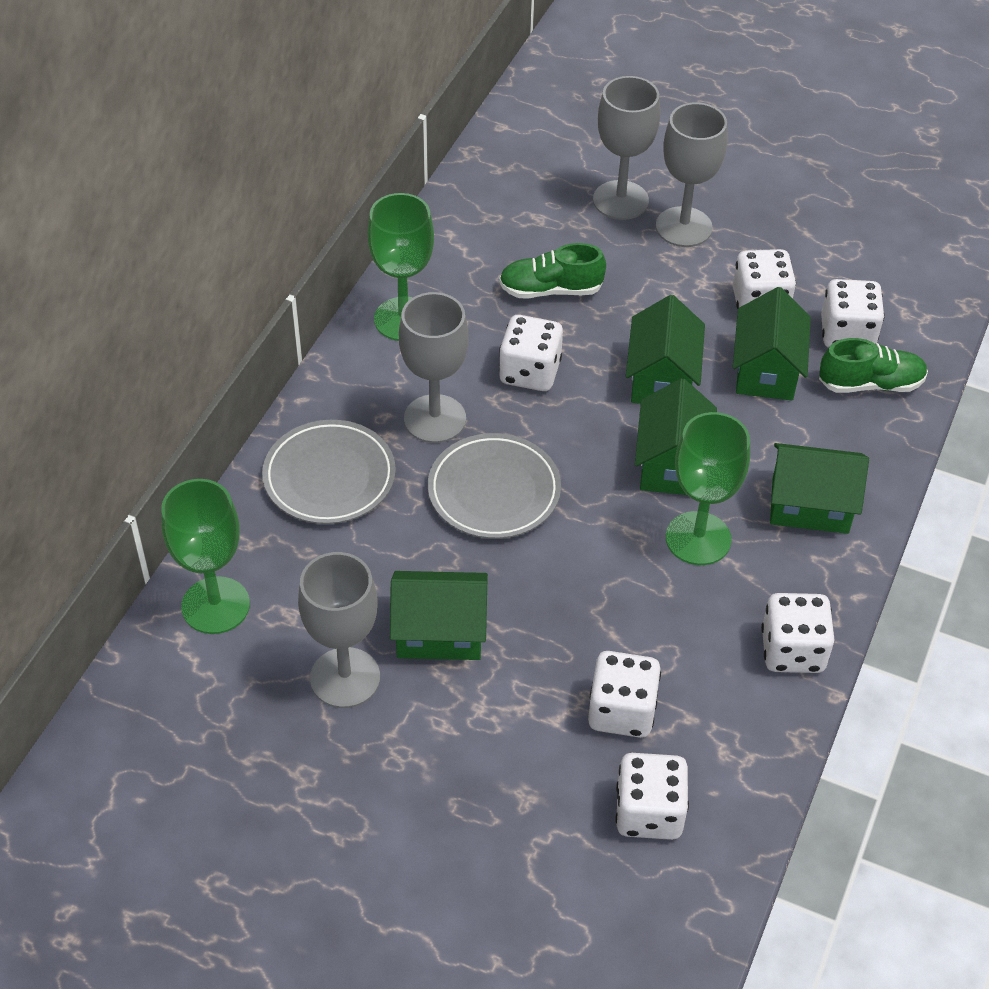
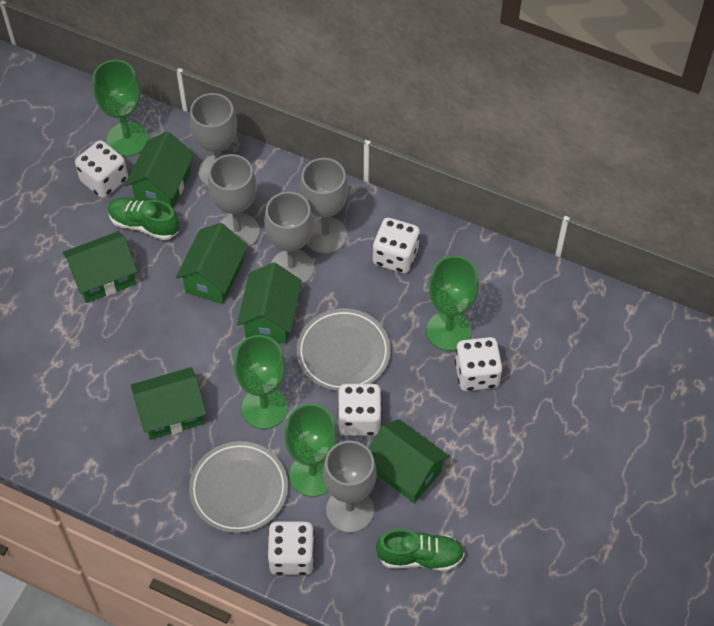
green goblet: [161,479,250,634] [368,193,434,341] [666,412,750,565] = 3 -> [93,60,149,157] [234,335,288,429] [284,404,337,497] [427,256,479,351] = 4
green house: [390,571,488,660] [626,295,705,404] [635,378,717,495] [733,287,811,401] [770,443,869,534] = 5 -> [63,231,138,303] [125,131,194,209] [131,367,207,440] [176,223,248,304] [237,263,302,344] [369,419,449,503] = 6
grey goblet: [298,552,380,708] [399,292,469,443] [593,76,660,220] [656,102,727,247] = 4 -> [190,93,237,187] [208,154,260,248] [264,192,314,286] [300,158,348,254] [323,441,377,533] = 5
white dice: [499,315,563,391] [588,651,661,738] [616,753,689,840] [733,249,796,309] [761,593,834,673] [821,279,885,348] = 6 -> [75,140,128,198] [268,521,315,575] [338,384,382,436] [373,218,420,273] [455,337,502,391] = 5

